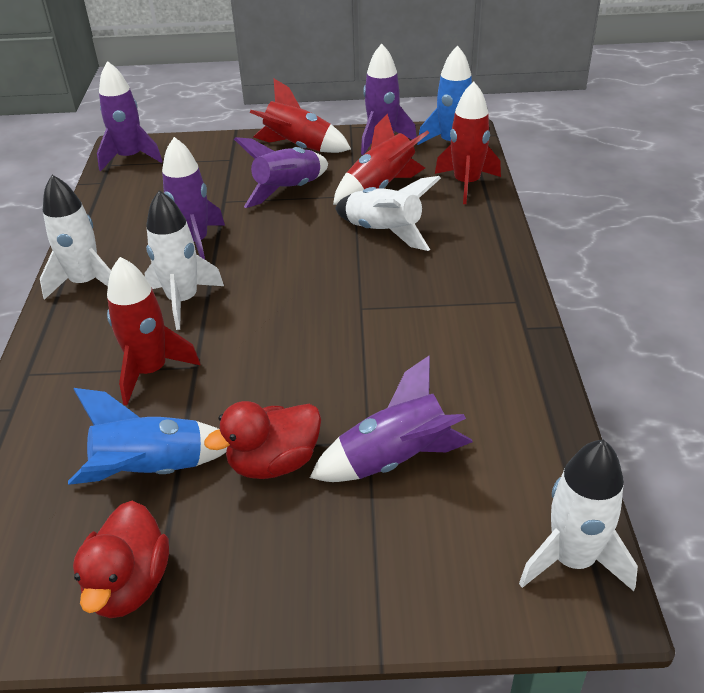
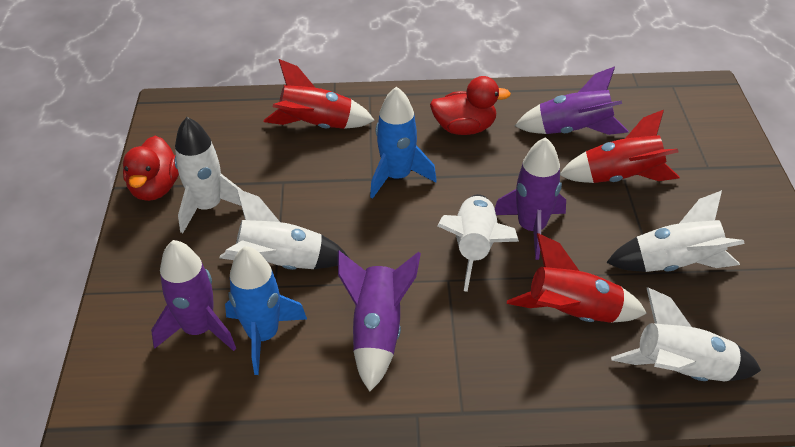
purple rocket: [97,61,163,171] [162,137,225,259] [234,137,328,208] [310,356,473,482] [361,43,417,155] = 5 -> [151,240,236,351] [338,251,421,392] [495,137,566,260] [515,66,629,135] = 4
red rocket: [107,257,200,405] [250,79,351,153] [333,114,429,205] [435,81,501,204] = 4 -> [264,59,375,129] [507,233,647,323] [560,110,680,183] = 3
white rocket: [40,175,111,300] [144,190,224,330] [335,176,441,251] [519,439,638,591] = 4 -> [174,117,243,233] [220,189,349,270] [437,194,519,292] [606,190,745,272] [611,288,761,381] = 5

